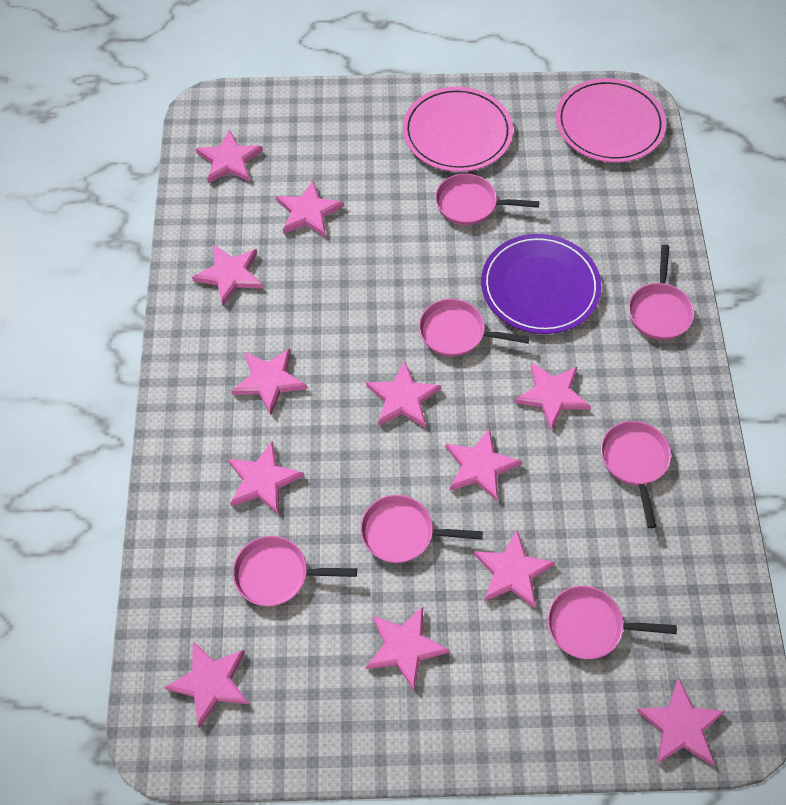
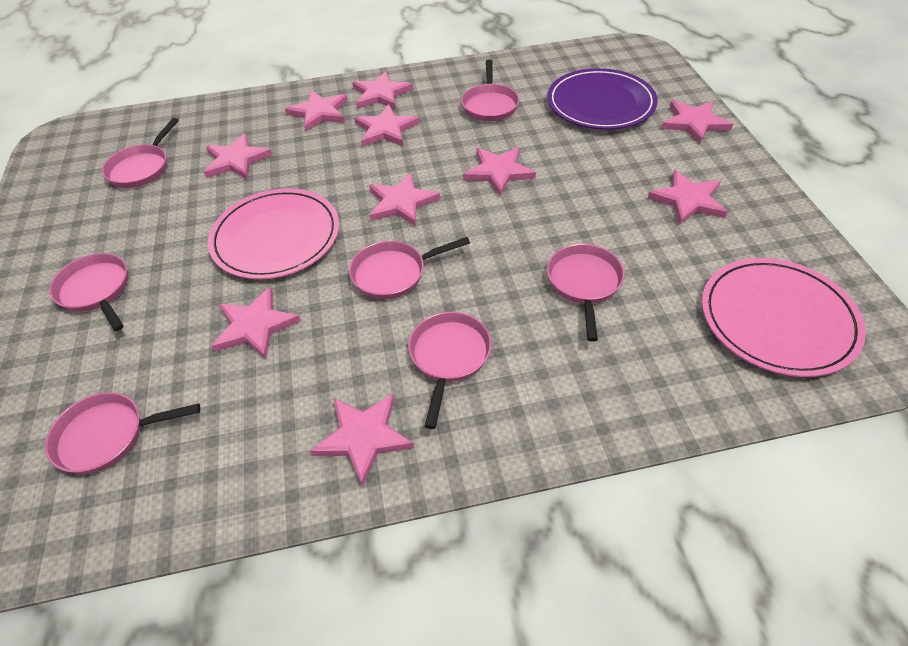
pink star: [164,641,249,728] [192,245,263,305] [196,129,263,183] [228,441,304,515] [231,349,307,415] [276,180,344,238] [366,361,441,427] [366,606,450,690] [445,428,522,501] [474,530,555,608] [514,362,591,430] [637,679,725,765] = 12 -> [204,133,272,180] [212,287,301,359] [285,91,348,132] [310,393,414,487] [352,71,413,110] [354,104,420,147] [369,173,440,227] [463,147,536,196] [648,170,727,225] [661,100,733,144] = 10

